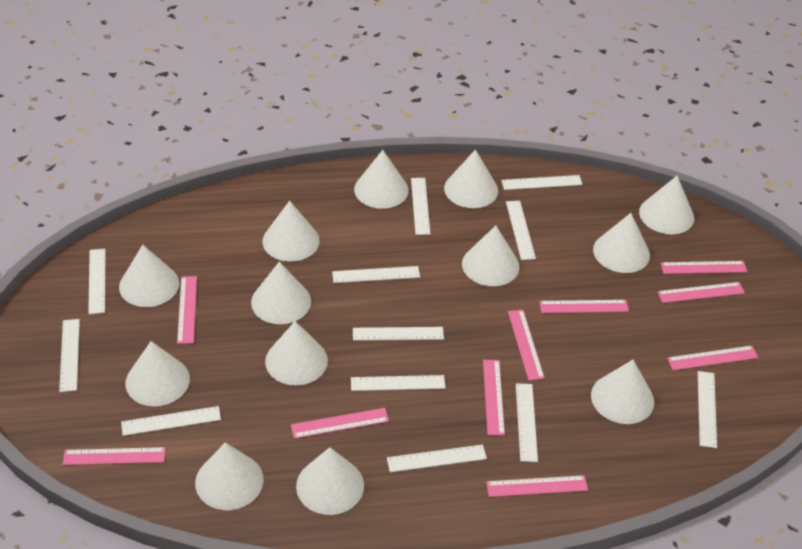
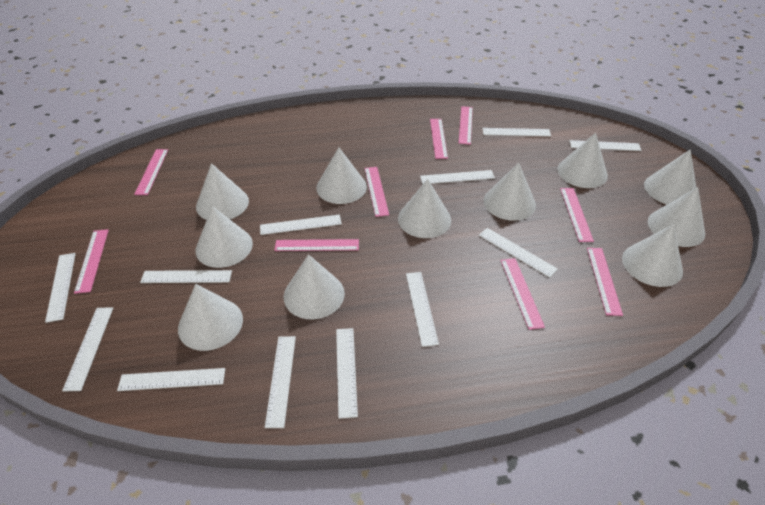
pink ruler: [63,447,166,465] [177,276,197,344] [291,408,389,439] [483,360,505,436] [486,475,588,497] [508,310,545,380] [539,300,629,313] [657,282,745,303] [660,261,747,274] [667,345,758,370] = 10 -> [74,229,109,294] [134,149,168,195] [274,239,359,251] [364,167,389,217] [430,119,448,159] [459,106,473,145] [500,258,545,330] [560,188,594,242] [587,248,623,316] = 9
white cone: [119,245,179,307] [125,341,190,406] [195,442,264,510] [251,262,311,324] [263,201,320,262] [265,321,328,385] [296,447,364,515] [354,150,409,209] [444,150,498,208] [462,225,520,286] [591,360,654,424] [593,213,650,273] [639,176,694,234] = 13 -> [178,284,243,351] [196,163,249,220] [196,206,253,268] [284,254,345,319] [316,148,367,204] [398,179,451,238] [484,162,536,221] [557,133,608,188] [622,224,683,287] [644,150,697,205] [648,187,705,247] = 11

